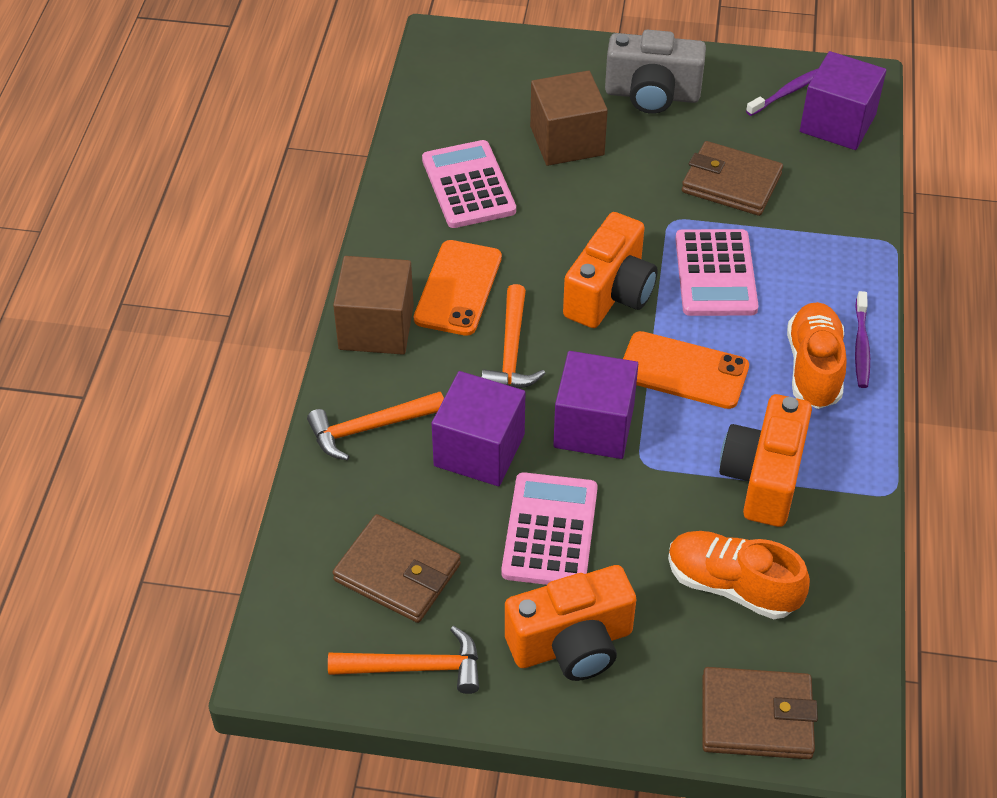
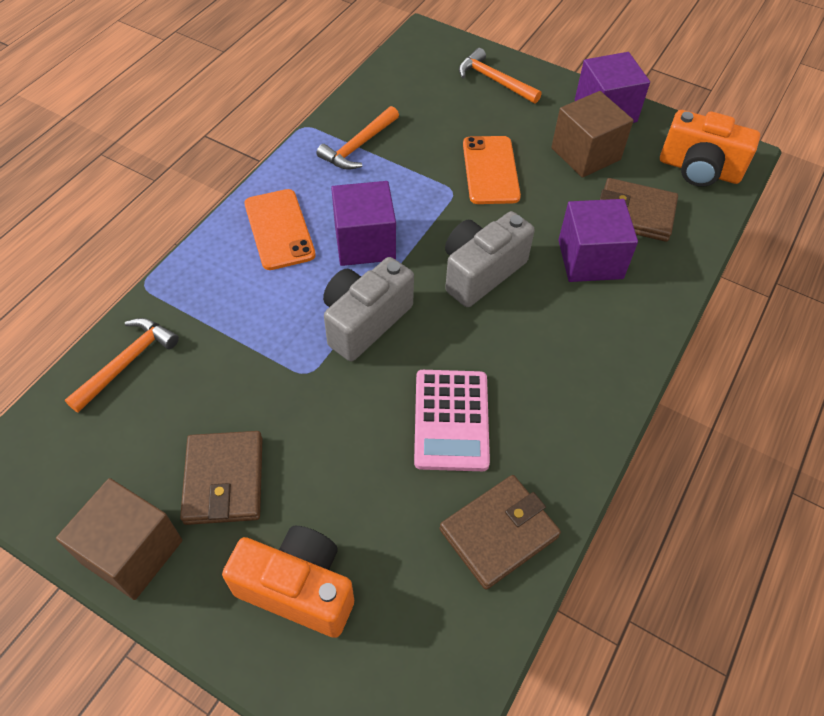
grey camera: [605,30,706,114] = 1 -> [323,257,414,362] [445,211,535,307] = 2
orange camera: [505,565,636,681] [563,212,658,328] [719,394,812,527] = 3 -> [222,526,354,638] [660,110,760,187] = 2
orange shoe: [668,531,810,619] [787,302,847,409] = 2 -> none = 0
pink calculator: [422,140,516,228] [501,472,598,585] [675,229,759,316] = 3 -> [414,370,490,471] = 1
purple toothbrush: [746,68,819,116] [855,291,870,388] = 2 -> none = 0

